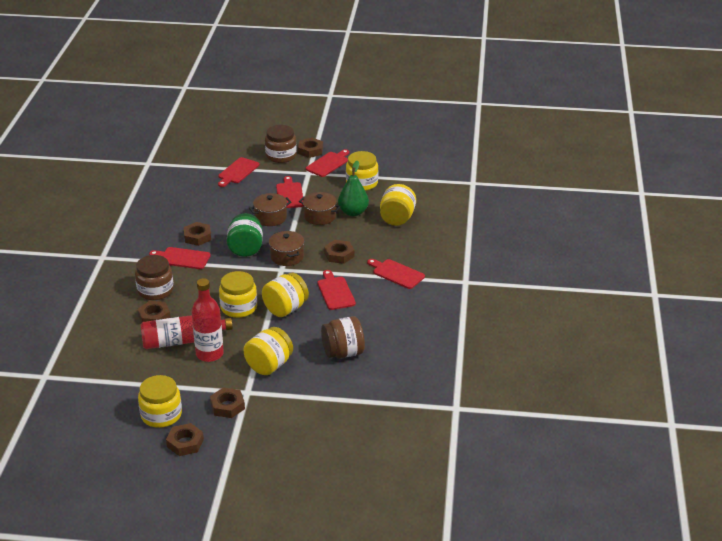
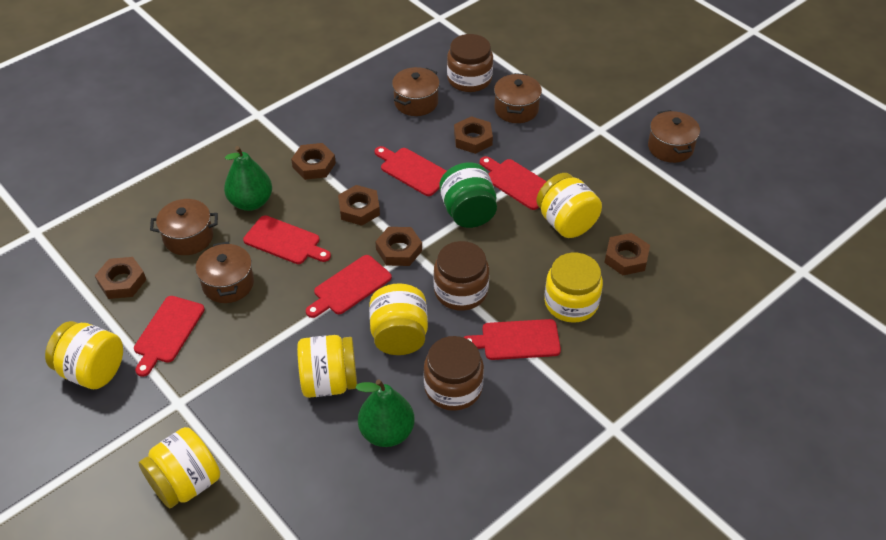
brown pot: [249,193,291,226] [269,231,304,266] [299,192,341,225] = 3 -> [150,199,218,255] [196,242,254,303] [392,67,440,116] [494,73,542,123] [648,110,700,163] = 5
green pear: [338,160,369,216] = 1 -> [224,146,272,211] [355,379,415,447] = 2
red bottle: [140,315,233,349] [192,278,224,362] = 2 -> none = 0

